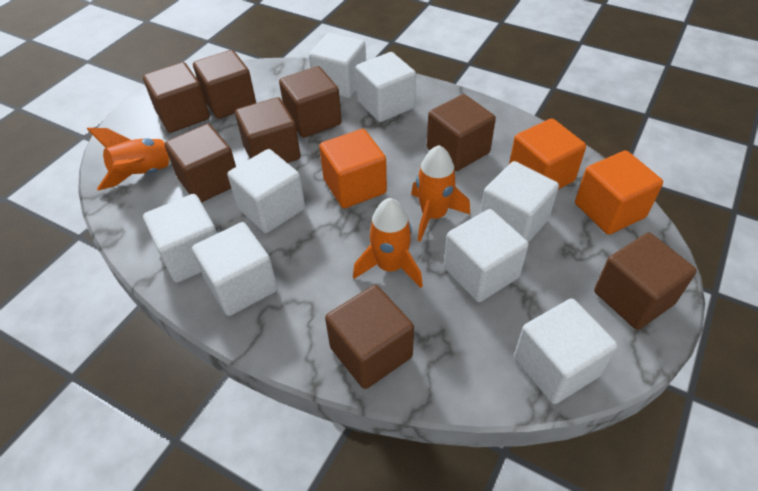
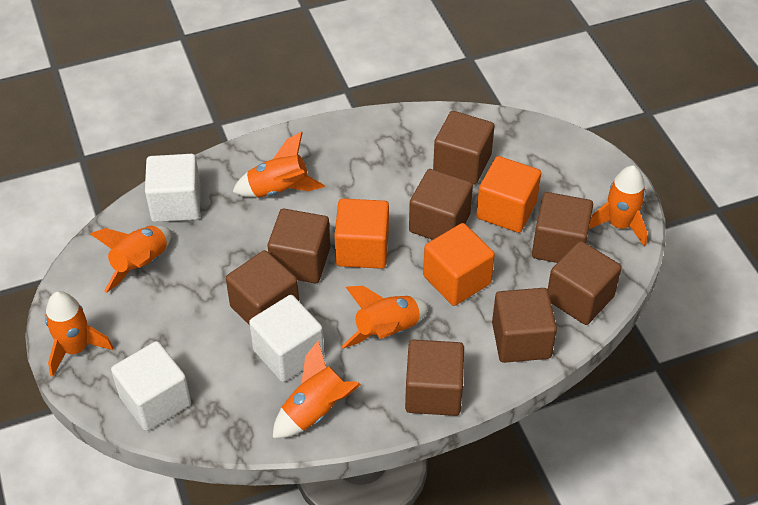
orange rocket: [87,128,172,190] [353,198,423,288] [411,145,470,242] = 3 -> [45,291,114,377] [91,226,171,293] [232,131,325,197] [273,341,361,438] [342,286,429,349] [589,165,647,246] = 6
white cube: [143,194,217,283] [192,222,278,316] [227,149,305,233] [309,33,366,98] [355,52,416,122] [444,209,529,302] [480,161,559,243] [514,298,618,404] = 8 -> [111,341,191,431] [145,154,201,222] [249,295,324,382] = 3

